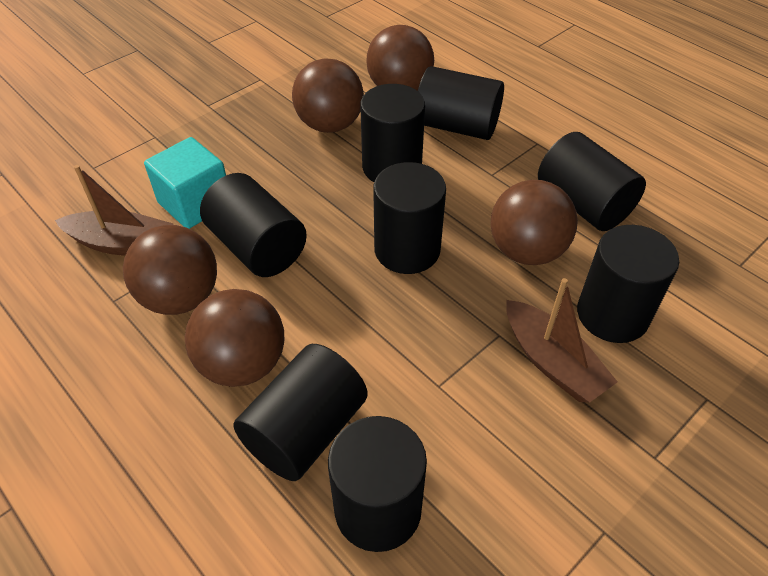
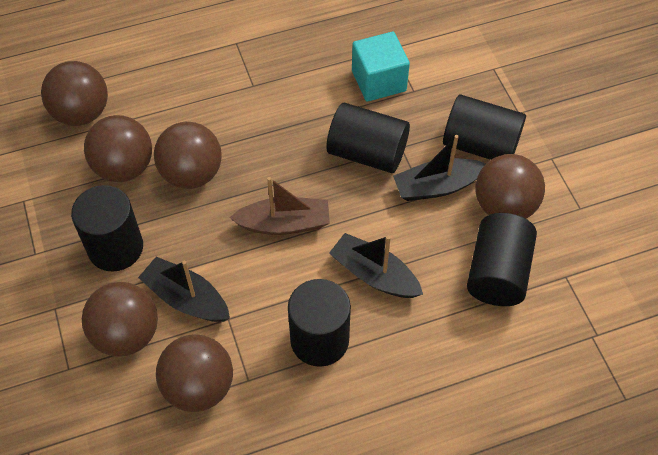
black boat: none = 0 -> [138,257,230,322] [329,233,423,298] [393,135,485,201] = 3
black cylinder: [200,173,307,277] [233,344,367,481] [328,416,427,552] [360,84,425,182] [373,162,446,274] [418,66,504,140] [538,132,646,231] [577,225,679,343] = 8 -> [71,185,143,272] [288,279,351,367] [327,103,410,173] [443,94,526,160] [467,213,537,306] = 5
brown ball: [123,225,217,315] [185,289,284,387] [292,58,364,133] [366,25,434,91] [490,180,578,265] = 5 -> [41,61,108,126] [82,282,158,357] [84,115,152,182] [154,122,222,189] [156,334,233,412] [475,154,545,219] = 6
brown boat: [55,165,173,256] [506,278,618,403] = 2 -> [230,177,330,235] = 1

